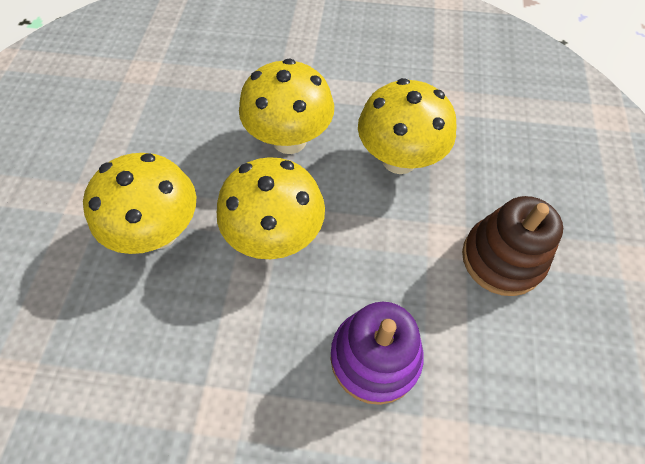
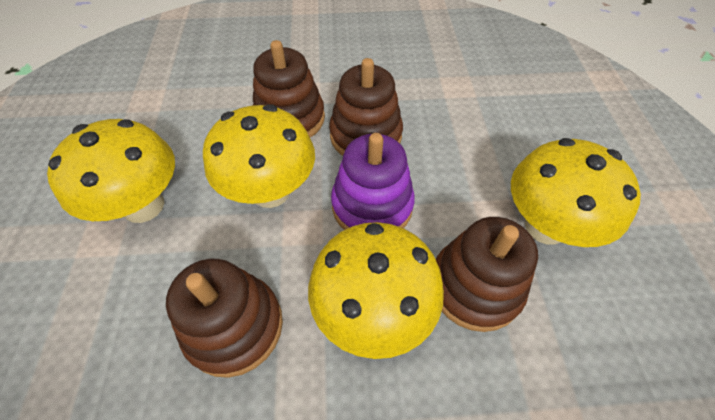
brown stacking toy: [462,196,563,296] = 1 -> [166,259,283,378] [253,40,325,137] [329,58,403,156] [436,217,538,332] = 4

